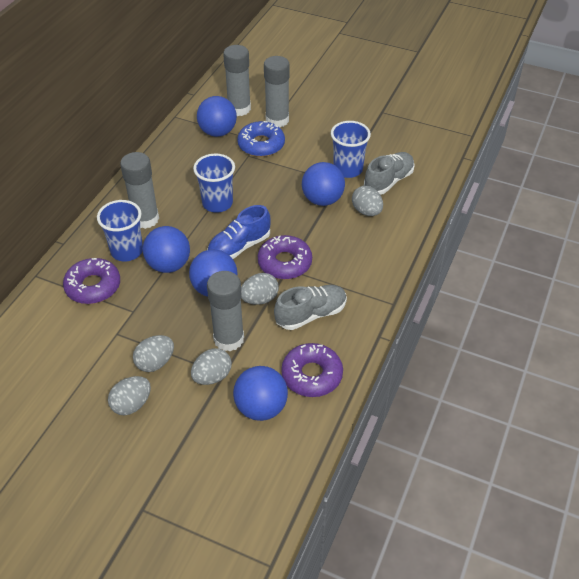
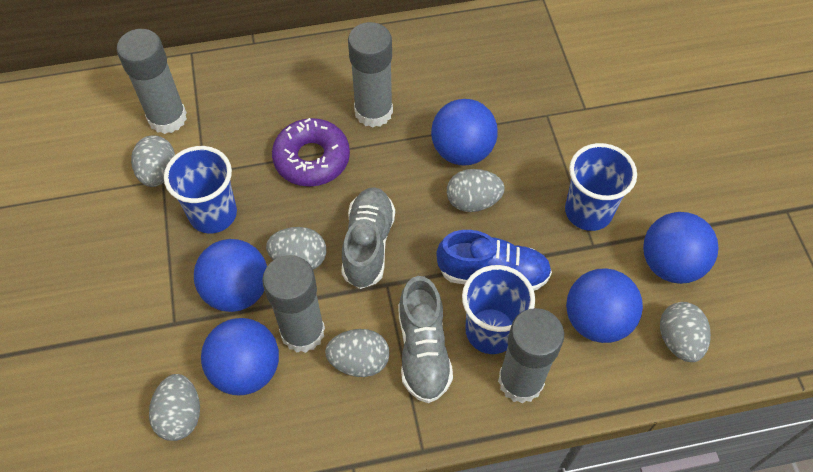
blue donut: [237,121,285,157] = 1 -> none = 0
grey egg: [108,376,151,416] [133,335,174,372] [191,348,232,385] [241,273,279,305] [352,186,383,216] = 5 -> [131,135,175,187] [149,374,200,441] [266,227,326,270] [325,329,390,377] [447,169,505,212] [660,302,711,362] = 6
purple donut: [63,258,120,304] [258,235,312,279] [281,343,343,397] = 3 -> [272,118,350,187] = 1

